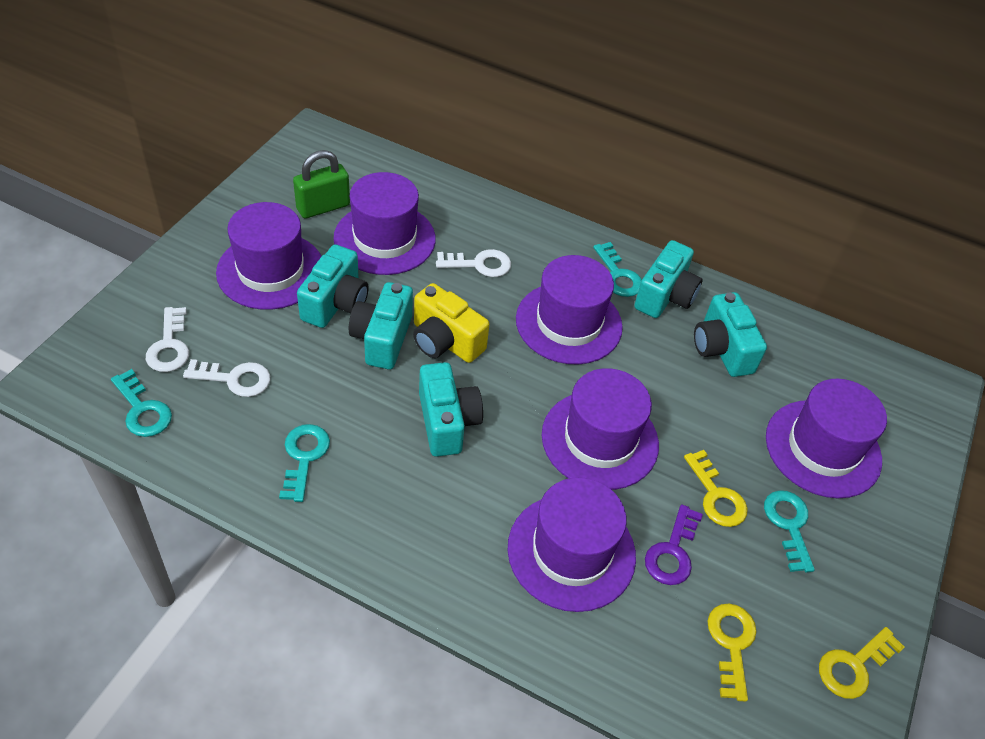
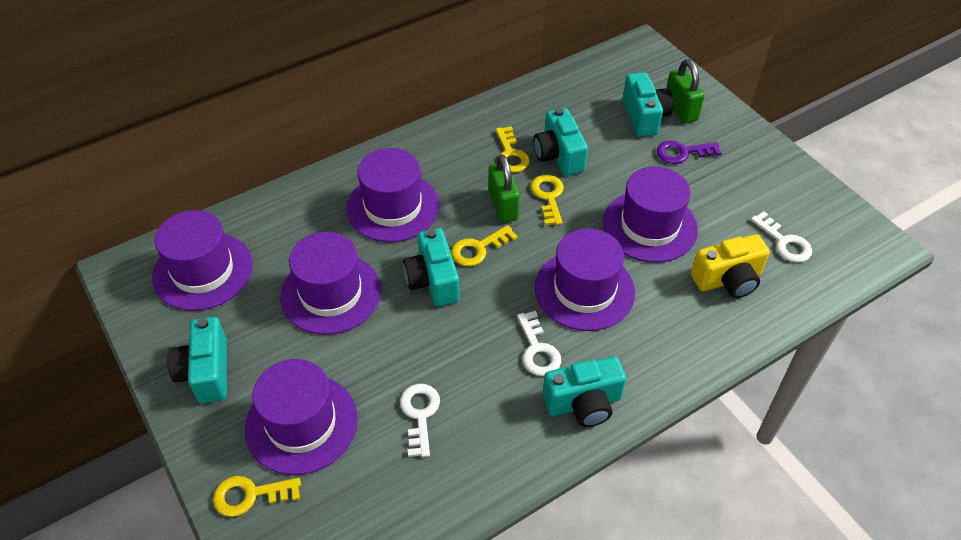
green padlock: [293,150,350,218] = 1 -> [488,154,520,223] [666,59,705,124] = 2
turquoise key: [111,369,172,437] [279,424,330,502] [593,242,642,297] [764,490,815,573] = 4 -> none = 0
yellow key: [684,450,748,527] [707,604,756,702] [819,627,904,699] = 3 -> [213,476,301,517] [451,225,518,266] [496,126,530,173] [530,175,564,225] = 4

